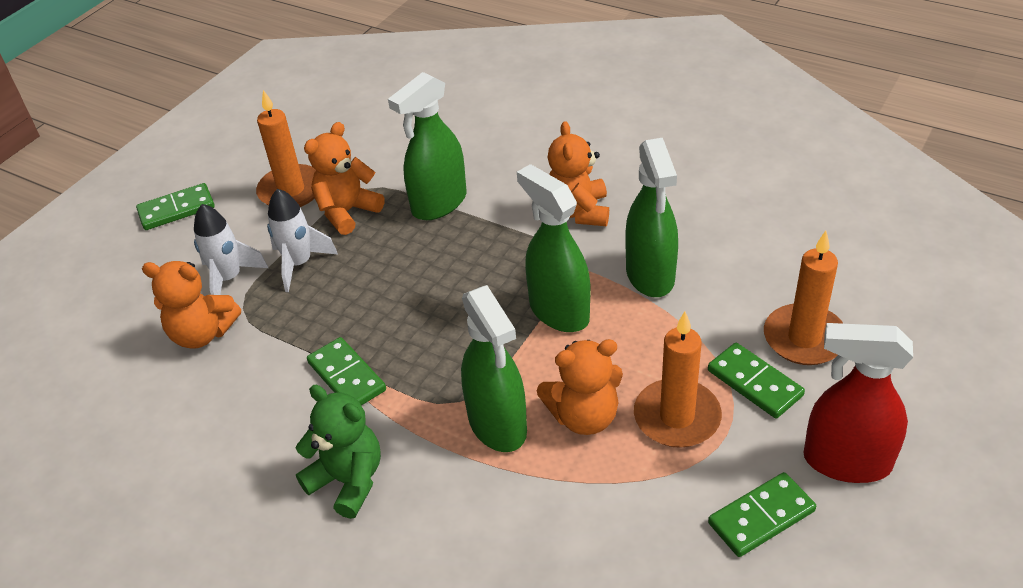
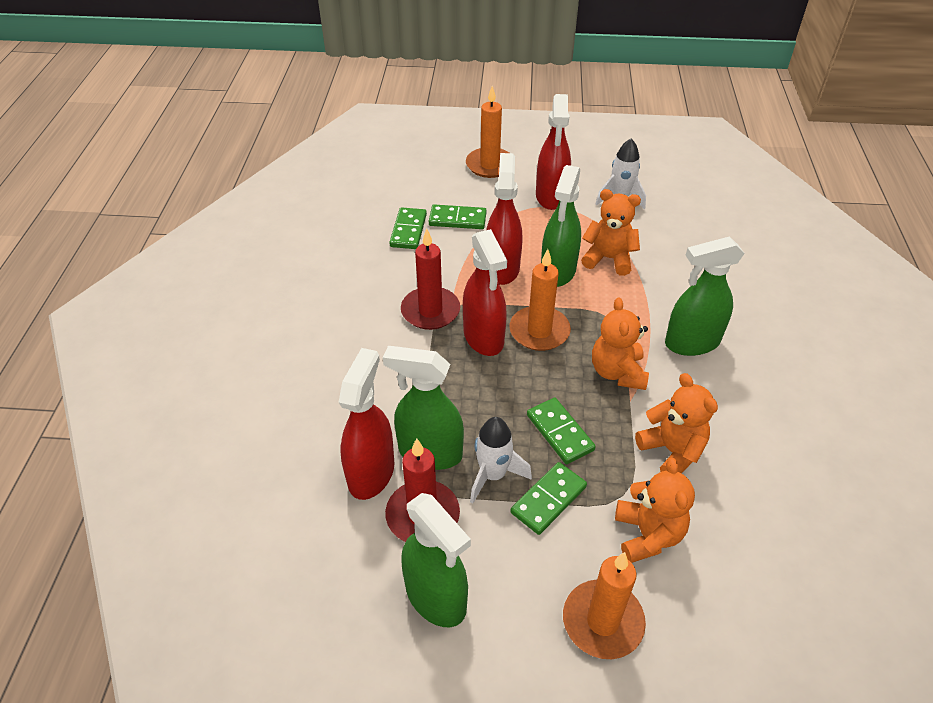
green teddy bear: [296,385,381,519] = 1 -> none = 0
red candle: none = 0 -> [385,438,460,542] [401,229,460,330] = 2
red spray bottle: [804,323,913,483] = 1 -> [339,348,395,500] [463,229,507,356] [486,153,522,285] [536,94,571,210] = 4

